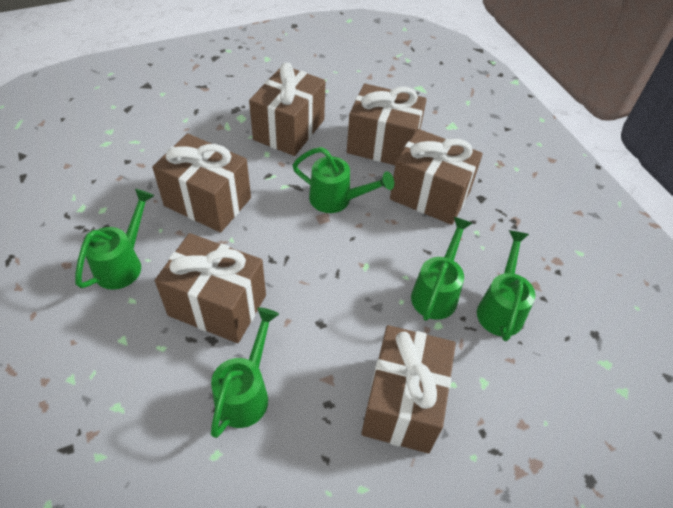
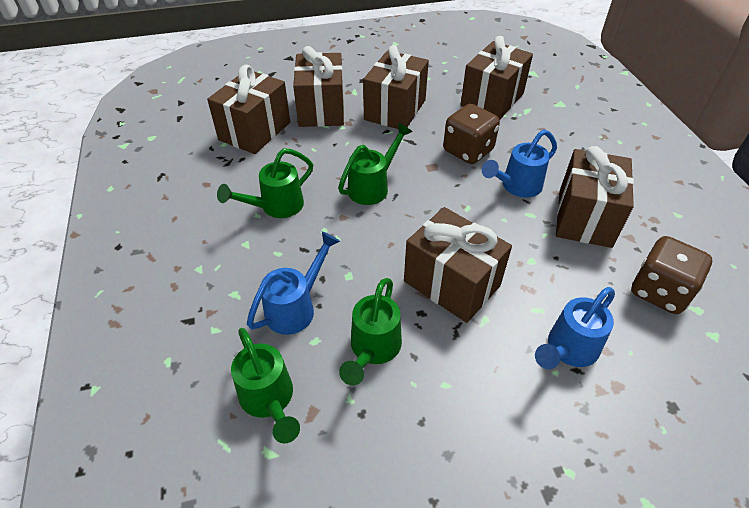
blue watering can: none = 0 -> [247,231,340,335] [482,130,557,198] [535,287,615,369] = 3
brown dice: none = 0 -> [443,104,500,164] [631,236,712,314] = 2
green watering can: [75,189,155,290] [211,307,279,438] [292,147,394,213] [411,217,473,321] [477,230,535,341] = 5 -> [217,148,313,218] [231,328,300,444] [338,123,413,205] [339,278,402,386] = 4

